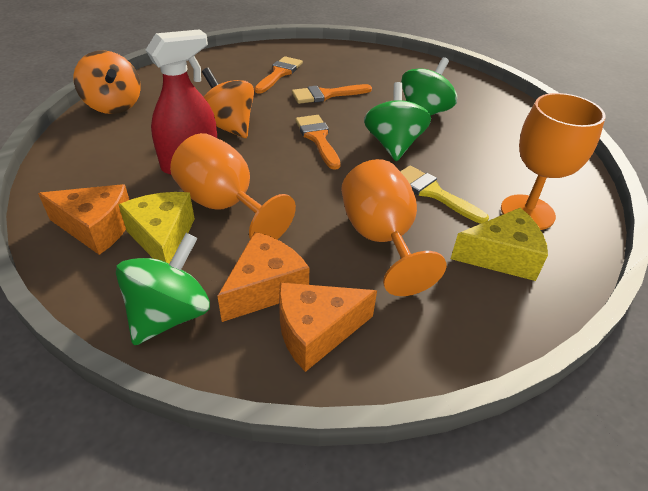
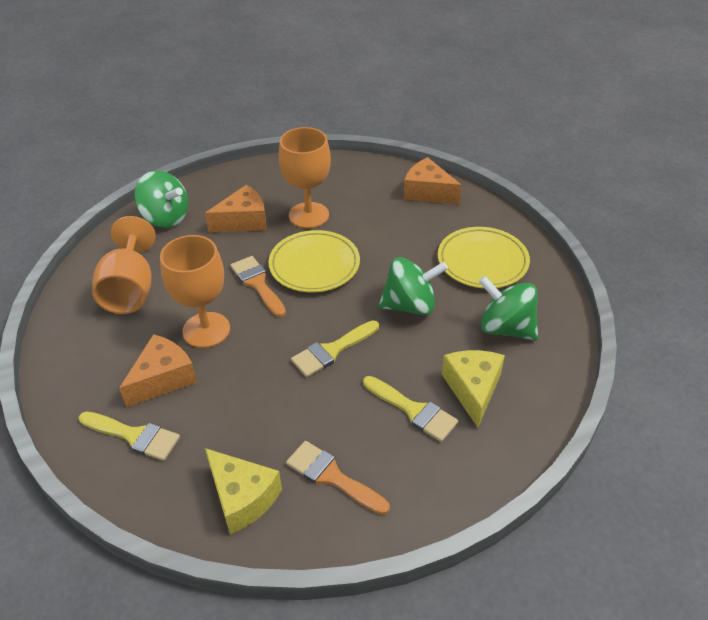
orange brush: [254,56,303,94] [292,84,372,104] [295,115,341,170] = 3 -> [230,256,286,317] [286,441,390,515] = 2
orange spinning top: [73,50,141,114] [202,68,254,138] = 2 -> none = 0
red spray bottle: [146,29,217,175] = 1 -> none = 0
yellow brush: [400,166,489,224] = 1 -> [79,411,180,461] [291,320,379,377] [363,376,458,442] = 3
yellow plate: none = 0 -> [269,230,360,292] [438,227,530,289] = 2

